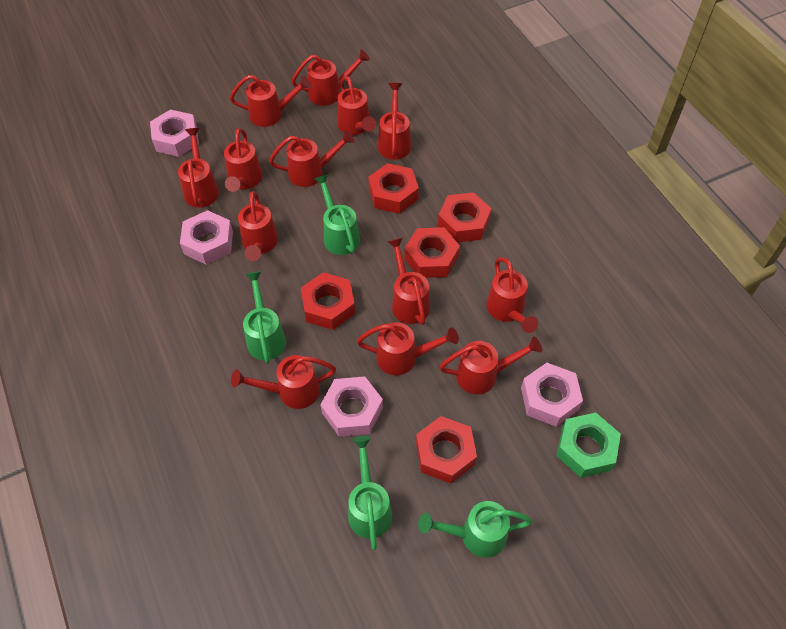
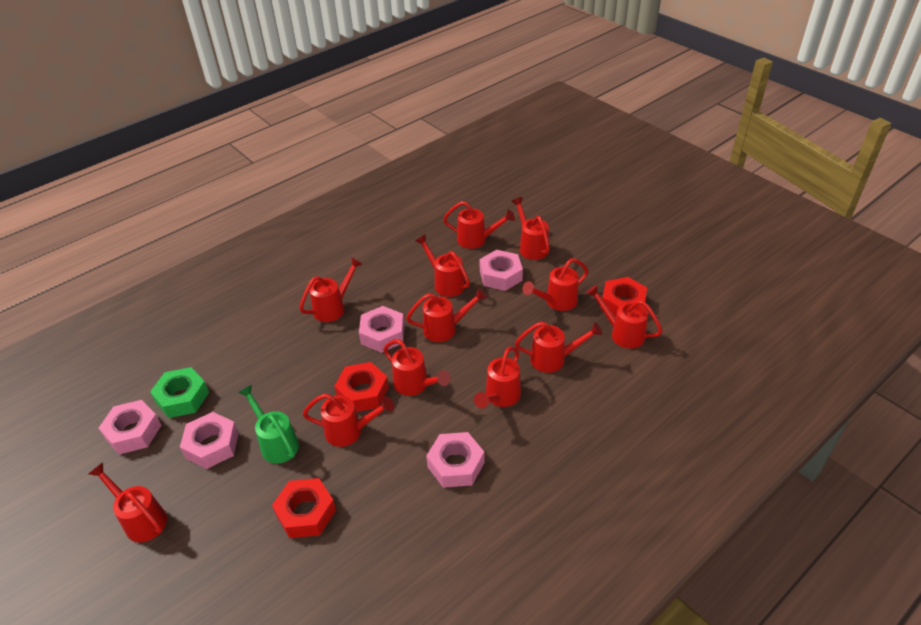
green watering can: [243,271,286,364] [314,174,360,255] [348,436,392,550] [418,501,533,558] = 4 -> [238,385,299,464] = 1
pink nut: [150,109,199,157] [180,210,233,265] [320,376,383,437] [521,363,583,427] = 4 -> [99,400,162,454] [180,412,239,469] [359,306,405,353] [426,432,485,488] [479,250,523,291] = 5
red nut: [301,272,355,330] [368,163,419,214] [404,227,460,278] [416,416,477,484] [438,192,491,243] = 5 -> [272,478,336,538] [334,362,389,412] [601,277,647,316] = 3
red watering can: [178,128,219,207] [224,128,262,192] [230,75,311,127] [231,355,336,409] [238,191,278,261] [269,130,354,187] [292,49,370,106] [337,76,376,135] [357,322,459,376] [378,83,411,160] [387,238,430,325] [439,336,542,394] [486,257,538,333] = 13 -> [89,462,167,542] [299,257,363,322] [303,393,395,447] [384,339,450,396] [406,288,487,342] [415,234,470,297] [443,201,515,249] [474,347,521,408] [511,197,550,260] [515,322,603,373] [522,258,588,311] [586,285,663,349] = 12

